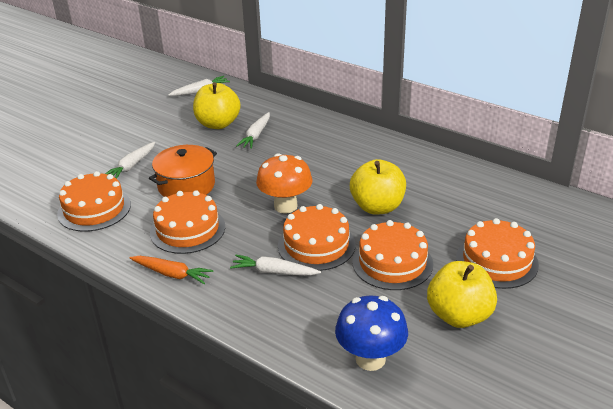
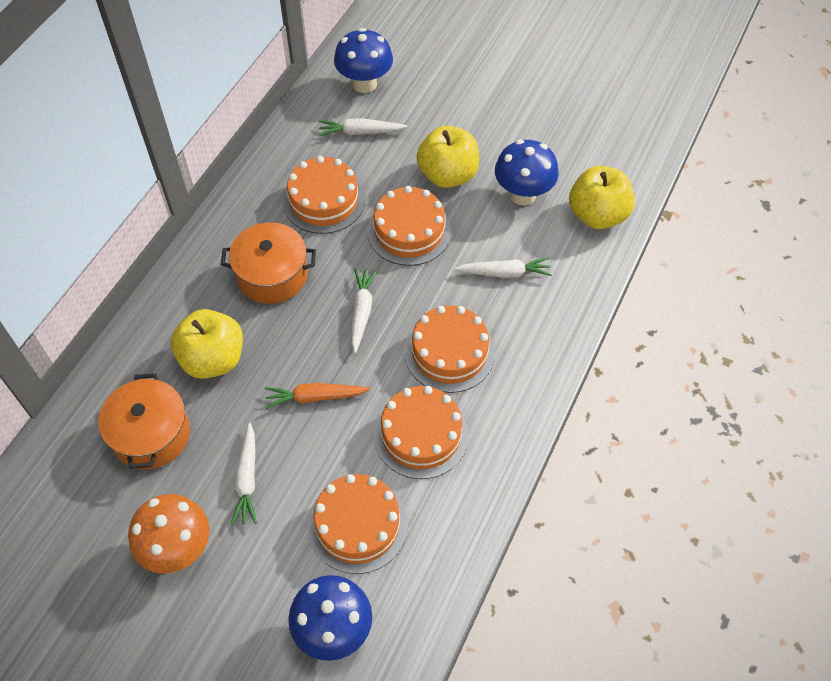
blue mushroom: [335,296,408,371] = 1 -> [288,575,372,661] [334,28,393,93] [495,139,559,205] = 3
orange pot: [149,145,217,197] = 1 -> [98,373,190,469] [220,222,316,304] = 2

